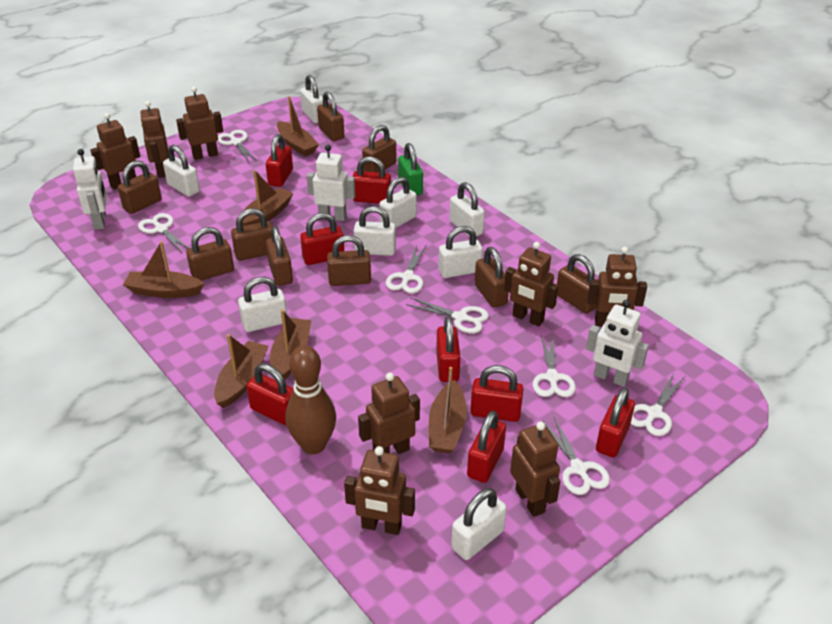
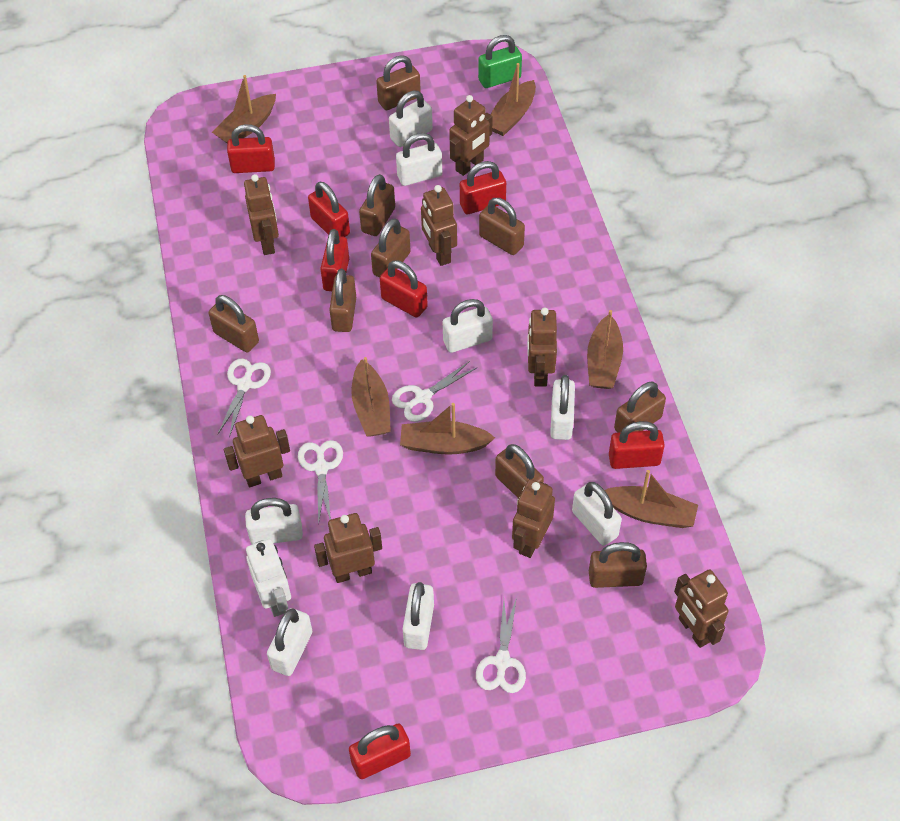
brown bowling pin: [286,345,336,454] = 1 -> none = 0
red padlock: [246,363,293,426] [266,134,293,187] [300,213,344,265] [352,156,391,204] [436,316,460,382] [467,411,506,483] [470,365,524,422] [596,387,635,457] = 8 -> [227,124,275,173] [308,181,350,237] [320,229,349,291] [349,724,411,779] [380,260,428,318] [460,161,506,214] [609,421,665,469] = 7
white robot: [73,149,106,230] [307,145,356,221] [586,300,649,387] = 3 -> [246,539,291,617] = 1
white scissors: [138,213,190,252] [218,130,258,162] [386,245,426,293] [406,297,489,333] [532,335,576,397] [543,418,610,495] [631,374,685,436] = 7 -> [218,358,271,437] [298,440,343,524] [392,361,476,422] [476,597,526,693] = 4

